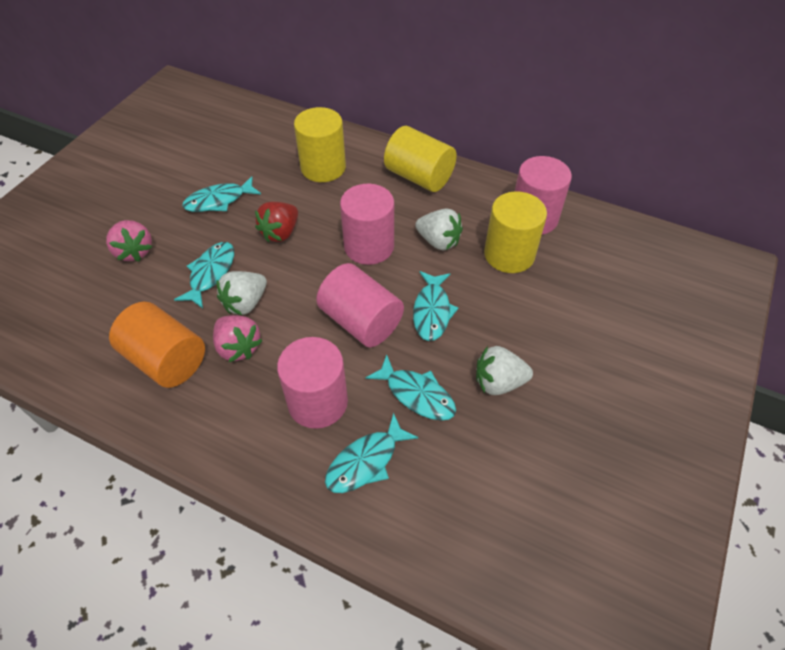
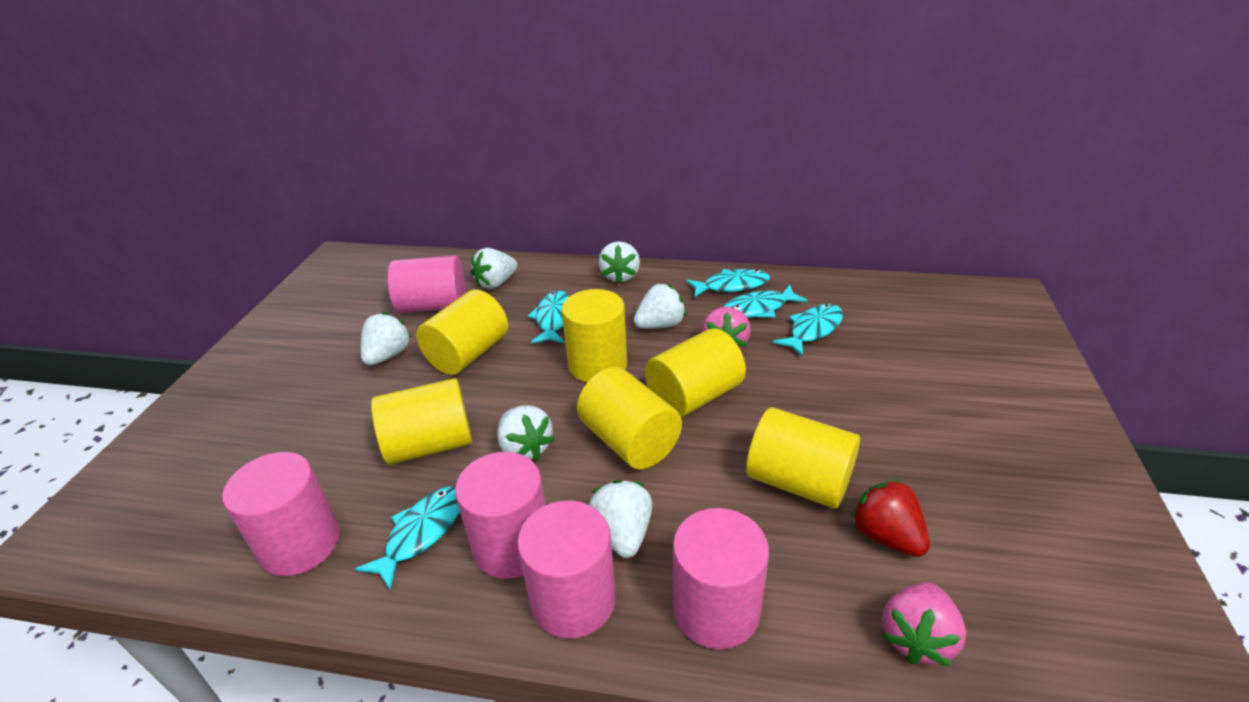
orange cylinder: [109,302,205,388] = 1 -> none = 0
pink cylinder: [277,337,348,429] [316,263,404,347] [340,184,394,265] [515,156,572,235] = 4 -> [222,452,340,577] [388,255,466,313] [455,452,546,579] [517,501,616,638] [673,508,769,649] = 5
white strawberry: [217,271,267,315] [415,208,463,251] [476,346,533,395] = 3 -> [361,312,412,365] [471,248,518,289] [497,405,555,461] [589,480,652,558] [599,241,640,284] [634,284,686,329] = 6
yellow cylinder: [294,107,346,182] [384,126,457,192] [484,191,547,273] = 3 -> [371,378,472,465] [416,290,508,375] [562,289,627,382] [577,367,682,470] [645,328,746,418] [746,408,860,509] = 6

